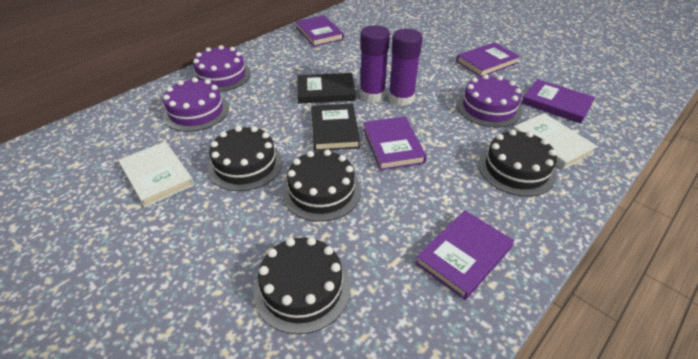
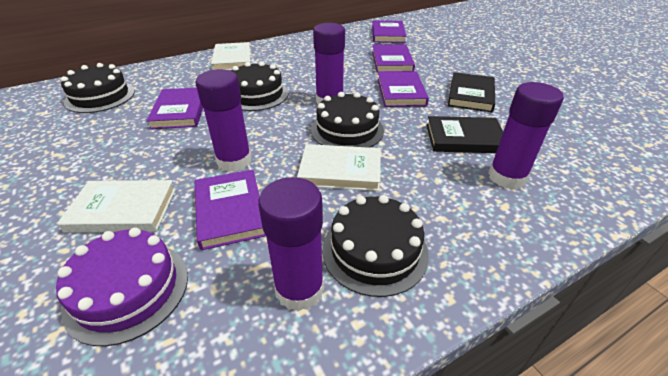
purple cake: [163,77,229,132] [192,45,251,92] [457,74,522,128] = 3 -> [56,227,188,346] = 1
purple glue stick: [360,25,390,102] [388,29,423,106] = 2 -> [196,69,252,172] [258,177,324,311] [313,23,345,104] [488,82,564,189] = 4
white book: [118,142,194,208] [513,113,598,170] = 2 -> [57,180,176,233] [211,42,251,70] [297,144,381,191] = 3

